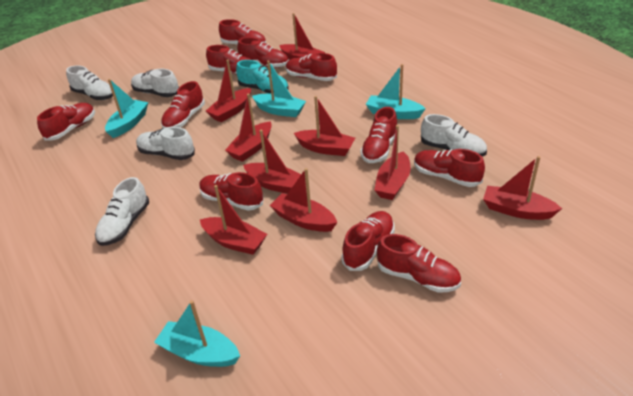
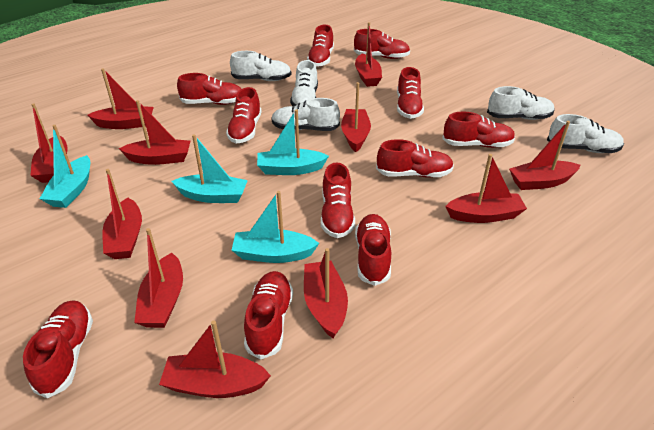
red boat: [200,185,267,255] [206,60,251,122] [225,94,272,162] [243,130,301,194] [270,168,337,232] [279,13,325,60] [294,96,355,156] [374,125,411,200] [483,156,562,220] = 9 -> [30,103,68,183] [87,68,154,129] [102,169,142,259] [119,100,190,165] [134,228,183,328] [159,320,271,398] [304,248,348,338] [341,82,371,152] [355,22,382,87] [445,154,527,223] [509,121,581,190] = 11
turquoise shoe: [236,60,289,93] = 1 -> none = 0

